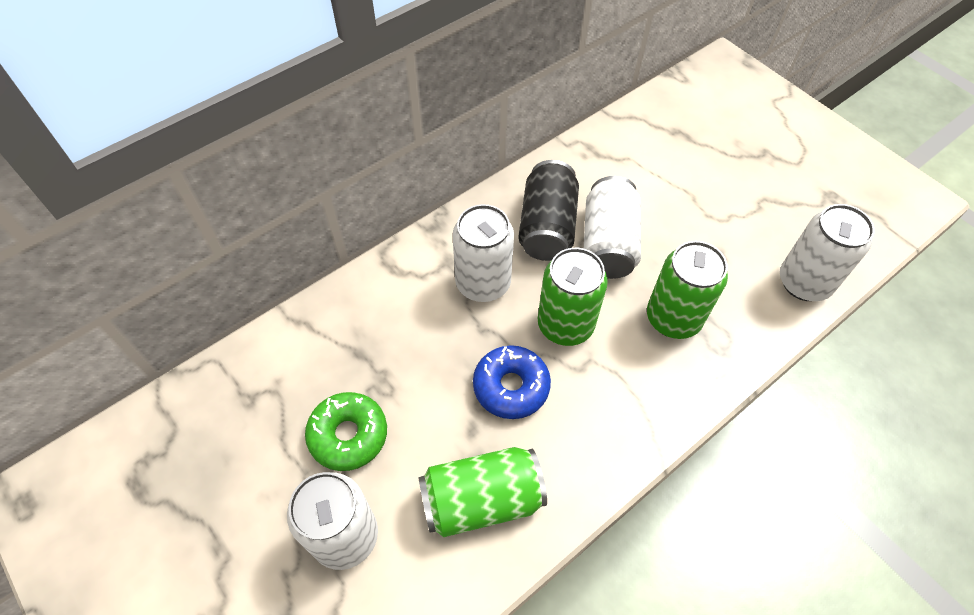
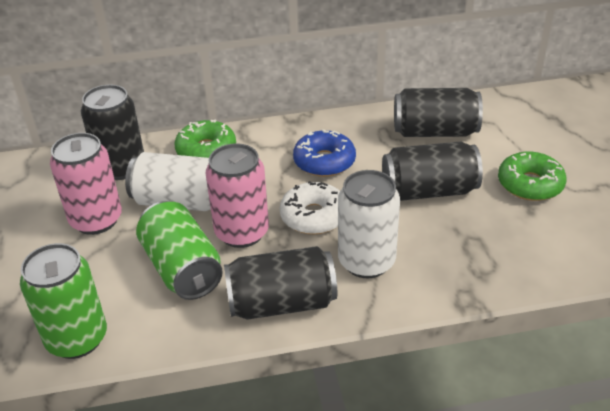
black can: [518,160,579,261] = 1 -> [81,85,144,180] [224,246,337,320] [382,142,483,201] [394,88,483,137] = 4
green can: [418,447,547,537] [538,248,608,346] [647,241,728,339] = 3 -> [20,243,107,359] [136,201,223,300] = 2
green donut: [305,392,387,471] = 1 -> [174,119,236,158] [498,152,567,201] = 2
pink can: none = 0 -> [50,133,122,235] [205,143,269,248] = 2
white can: [287,472,378,570] [453,204,514,302] [584,176,641,279] [780,204,874,301] = 4 -> [125,152,211,211] [338,170,400,278] = 2
white donut: none = 0 -> [280,181,340,234] = 1

